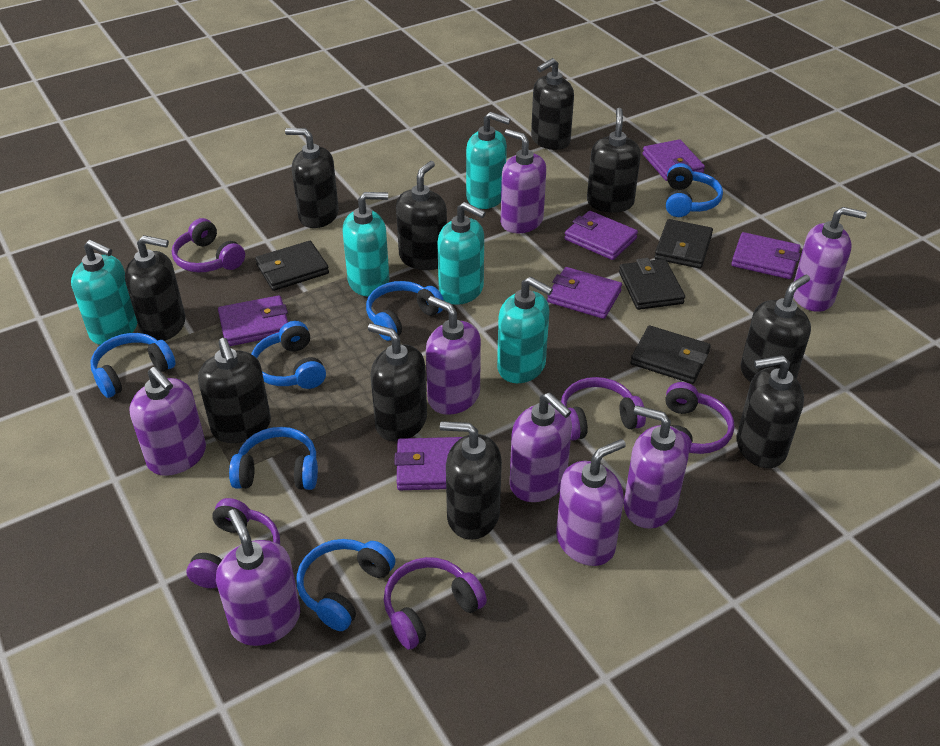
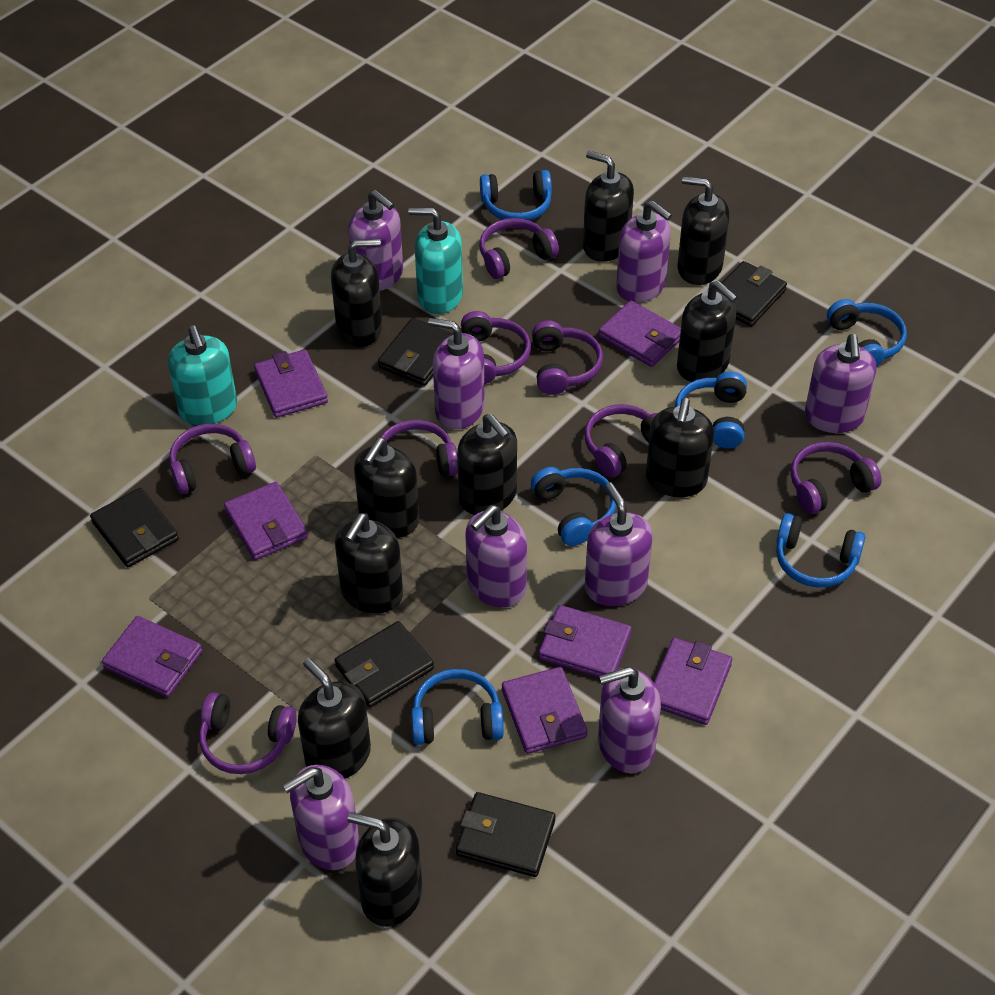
black wallet: [255,241,329,291] [619,258,685,310] [631,325,710,384] [655,219,713,269] = 4 -> [90,488,179,567] [335,621,434,707] [378,318,454,386] [456,792,555,877] [717,261,787,327] = 5
purple headphones: [172,218,245,272] [187,498,280,588] [384,557,487,649] [561,377,646,441] [665,382,734,454] = 5 -> [169,424,256,494] [199,692,297,774] [380,420,458,477] [461,311,531,384] [479,218,559,279] [532,320,603,395] [584,404,658,478] [790,442,882,514] = 8
purple wallet: [218,295,288,346] [394,437,462,490] [547,267,622,319] [564,211,638,260] [643,139,705,181] [731,232,800,279] = 6 -> [102,616,202,697] [224,482,308,560] [254,349,328,418] [502,667,587,754] [539,605,632,678] [598,300,681,367] [654,638,732,725] = 7
turquoise soap dispenser: [71,240,137,345] [343,192,389,296] [437,202,486,305] [466,112,511,209] [497,277,553,383] = 5 -> [168,325,237,425] [408,208,463,314] = 2

